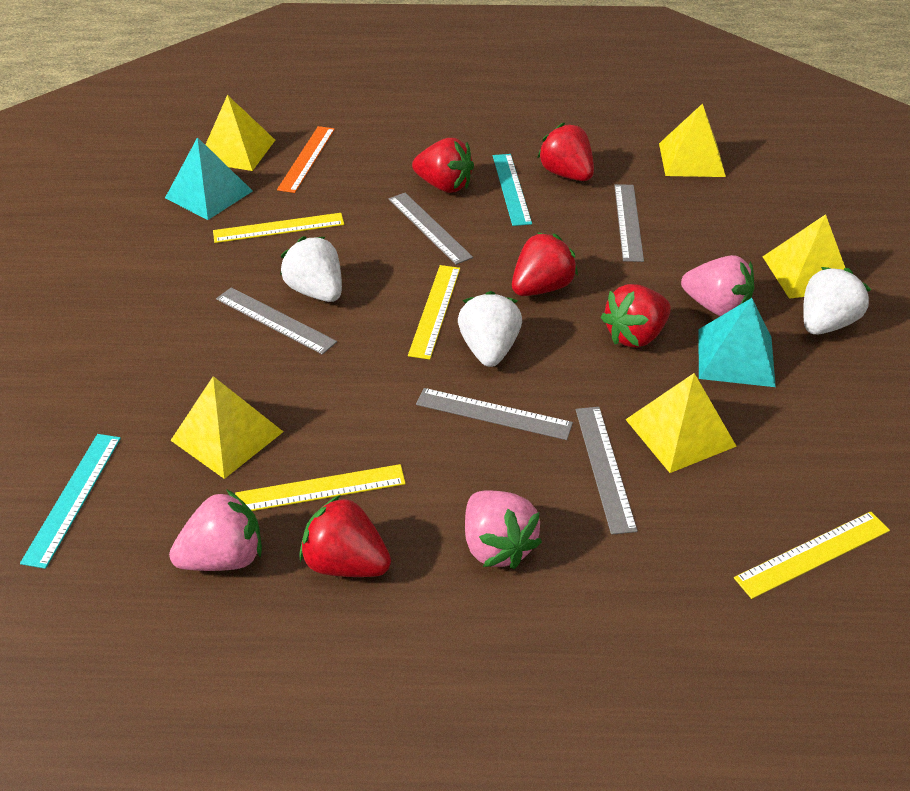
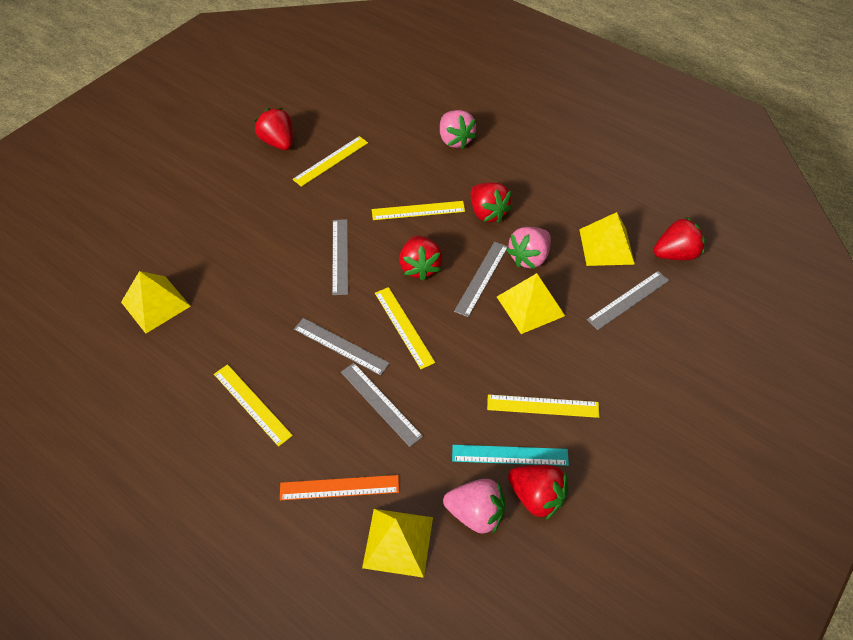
turquoise pyramid: [165,137,252,220] [698,298,776,387] = 2 -> none = 0
turquoise ruler: [20,434,121,569] [493,154,532,226] = 2 -> [452,445,569,466] = 1
white strawberry: [280,236,342,302] [458,291,522,367] [803,267,871,335] = 3 -> none = 0
yellow pyramid: [170,376,283,479] [205,95,275,171] [625,373,737,473] [659,103,726,177] [762,214,845,299] = 5 -> [121,271,191,333] [362,509,433,578] [497,273,565,334] [579,212,635,266] = 4
yellow ruler: [213,213,344,243] [235,464,406,511] [408,265,460,359] [734,511,890,599] = 4 -> [214,364,293,447] [293,136,368,187] [372,201,465,220] [375,287,435,369] [487,394,599,418] = 5

